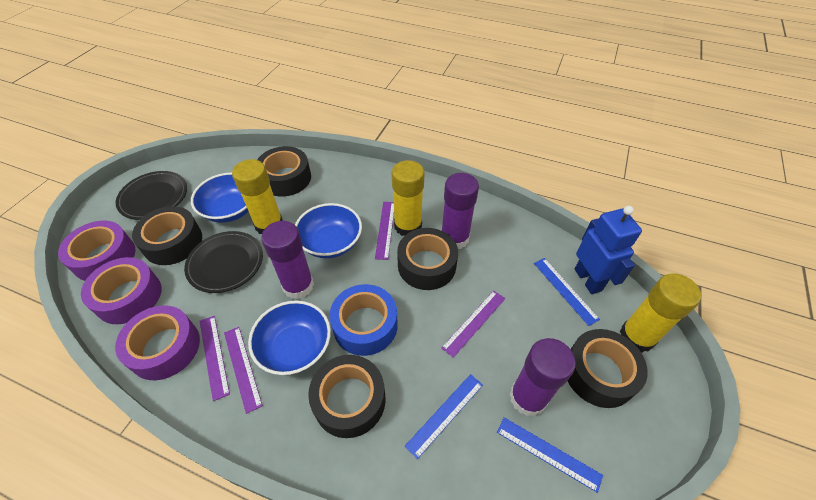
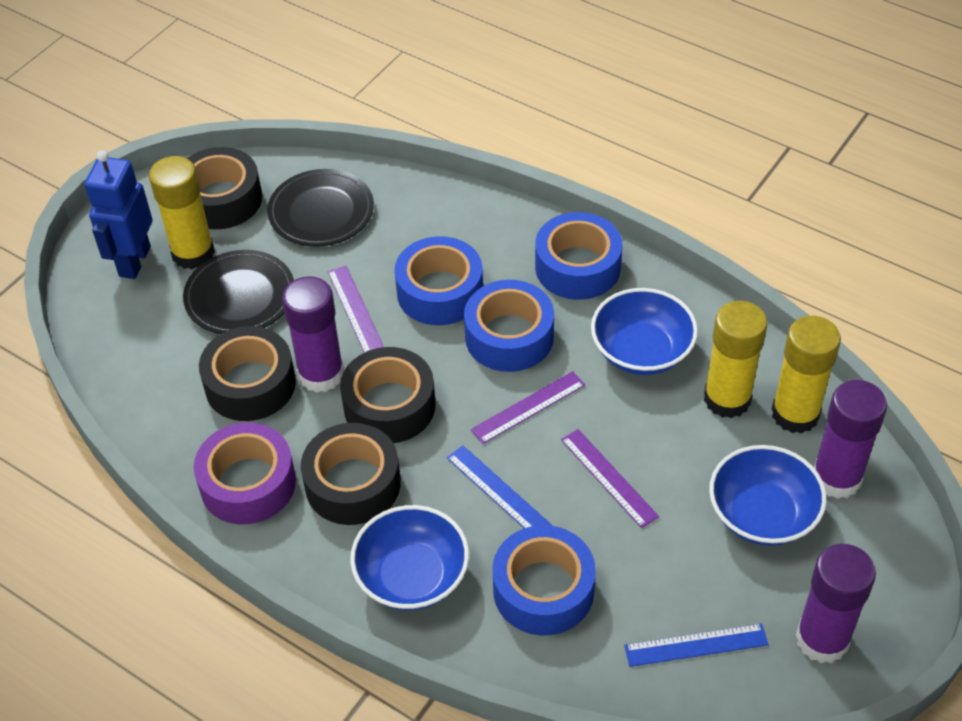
black tape: [132,206,202,265] [258,146,311,196] [308,355,386,438] [397,228,458,290] [568,329,648,408] = 5 -> [187,147,262,229] [199,326,296,421] [301,423,401,525] [340,347,436,443] = 4
blue ruler: [405,374,483,459] [497,417,603,493] [534,258,600,326] = 3 -> [447,445,552,528] [624,624,769,667] = 2
blue tape: [329,284,398,356] = 1 -> [394,236,483,325] [464,280,554,372] [493,525,596,635] [535,212,623,300] = 4
purple ruler: [199,316,230,401] [224,327,263,414] [375,202,394,260] [441,291,505,358] = 4 -> [328,266,384,353] [471,371,585,444] [561,429,659,528] = 3
purple tape: [58,221,135,281] [81,257,162,324] [115,305,200,380] = 3 -> [194,423,296,524] = 1

